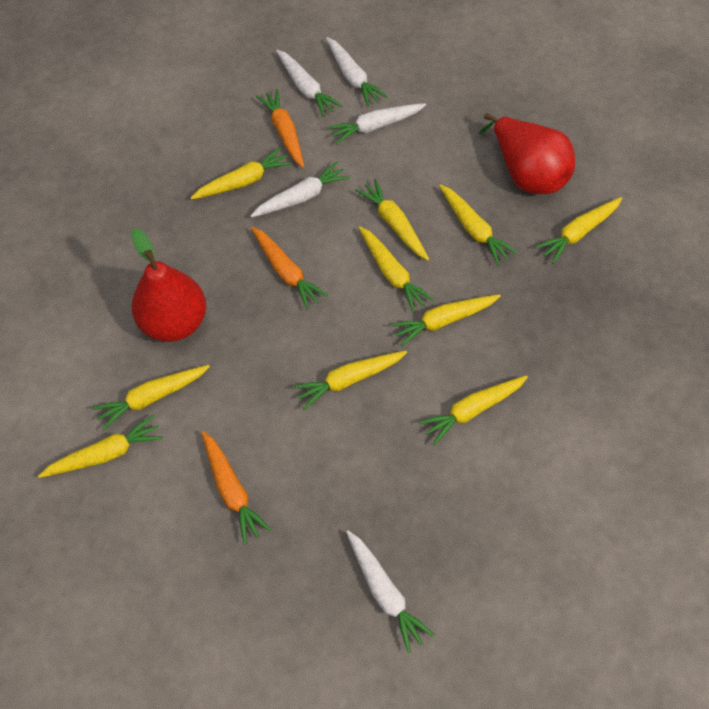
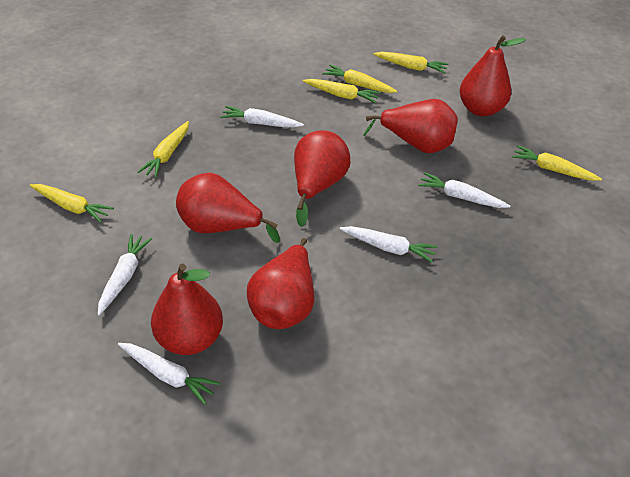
orange carrot: [202,431,271,545] [251,227,328,310] [256,89,304,168] = 3 -> none = 0
red pear: [131,228,206,342] [478,113,575,194] = 2 -> [151,264,223,355] [176,173,280,243] [247,238,314,329] [294,130,350,227] [363,99,458,153] [459,35,526,116] = 6
yellow carrot: [38,415,163,478] [92,365,210,431] [191,147,292,200] [293,351,407,410] [355,179,429,261] [359,226,435,313] [390,294,501,346] [419,375,528,445] [439,184,518,265] [535,197,622,264] = 10 -> [30,184,114,223] [138,121,189,178] [303,79,381,103] [322,65,397,93] [373,52,449,73] [512,145,602,181] = 6

